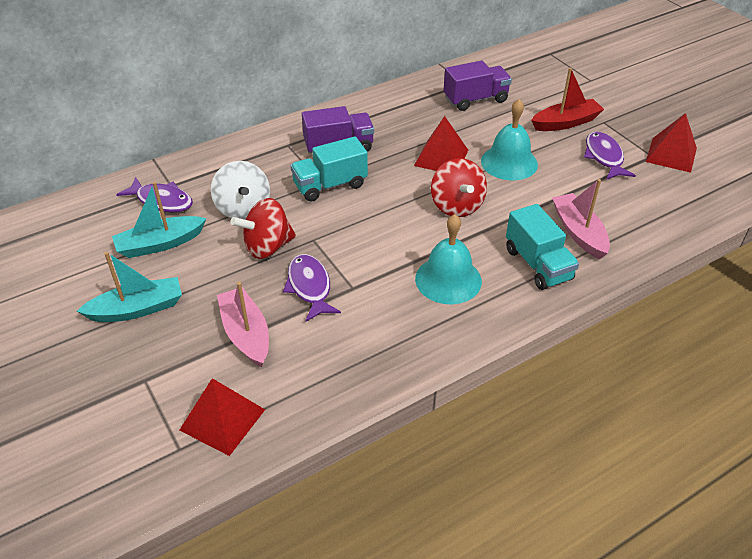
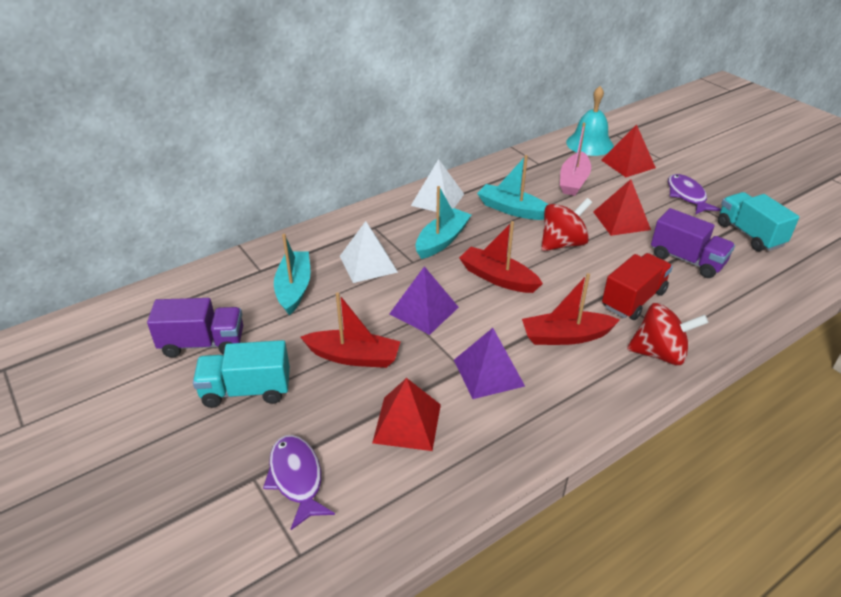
pink boat: [217,282,269,367] [552,179,610,260] = 2 -> [560,122,591,196] = 1
purple fish: [116,177,193,213] [283,254,341,322] [584,131,636,180] = 3 -> [263,435,335,530] [668,174,721,215] = 2
purple pyramid: none = 0 -> [389,266,459,335] [454,328,525,399] = 2
red boat: [531,68,604,131] = 1 -> [300,293,401,368] [459,221,543,293] [522,273,620,345] = 3
red truck: none = 0 -> [602,253,673,320] = 1
turquoise bell: [415,214,482,304] [481,99,538,180] = 2 -> [566,86,614,156] = 1
turquoise boat: [77,252,182,322] [112,182,207,258] = 2 -> [274,234,310,315] [415,186,471,259] [477,155,549,220] = 3
white pyramid: none = 0 -> [340,221,398,283] [411,159,464,212] = 2
white spinning top: [211,161,270,220] = 1 -> none = 0

